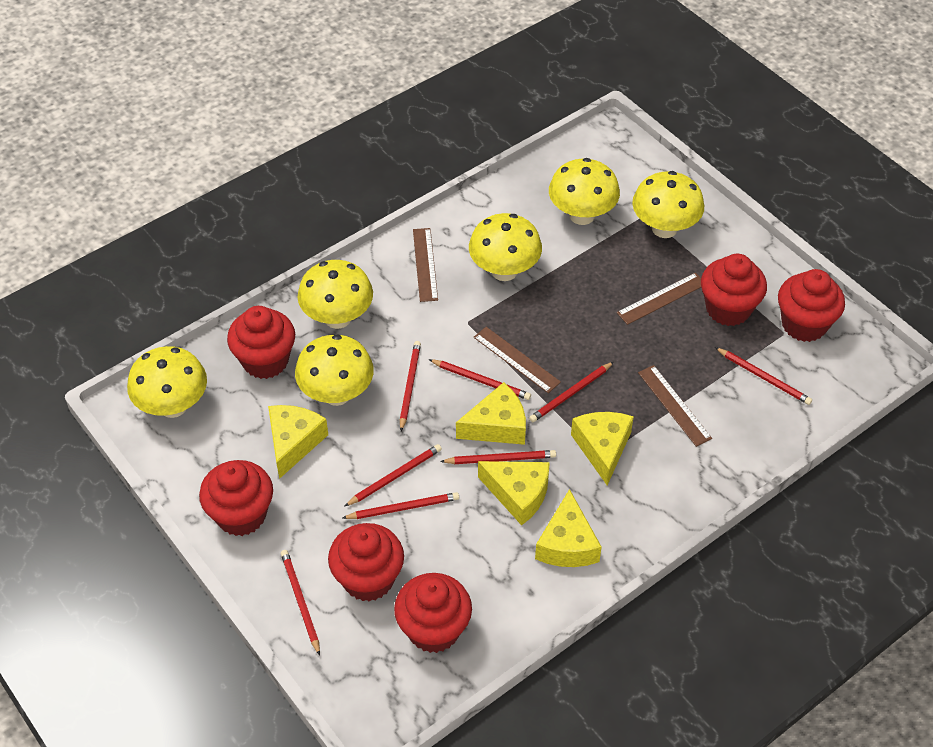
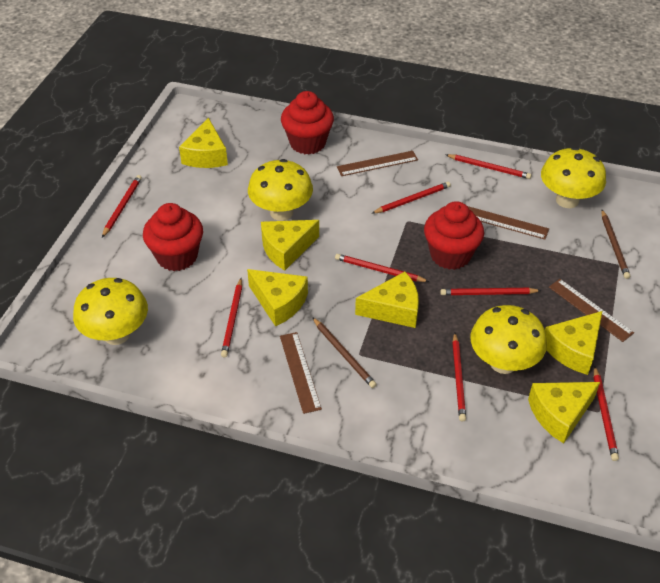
brown pencil: none = 0 -> [312,317,377,388] [601,210,630,279] = 2
red cupcake: [199,460,273,536] [227,306,295,379] [328,523,404,602] [394,573,472,653] [701,254,767,326] [778,269,845,342] = 6 -> [143,203,203,271] [281,91,334,155] [424,201,484,270] = 3
yellow cheese: [268,405,328,479] [456,382,526,445] [478,461,550,525] [535,489,602,567] [571,412,634,485] = 5 -> [179,118,228,168] [247,269,308,327] [261,220,319,271] [355,272,419,328] [528,382,600,444] [545,311,602,375] = 6
yellow mushroom: [127,346,207,418] [295,334,374,406] [298,260,373,329] [469,213,542,281] [549,158,620,225] [632,171,704,238] = 6 -> [73,278,148,345] [248,159,313,221] [470,305,547,374] [541,147,606,208] = 4

